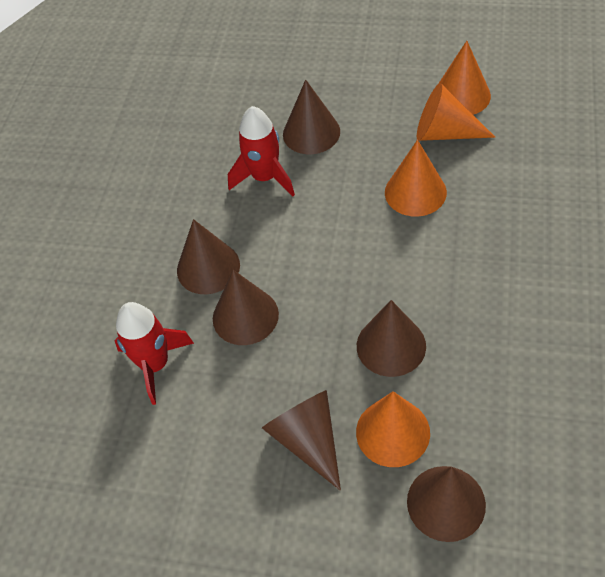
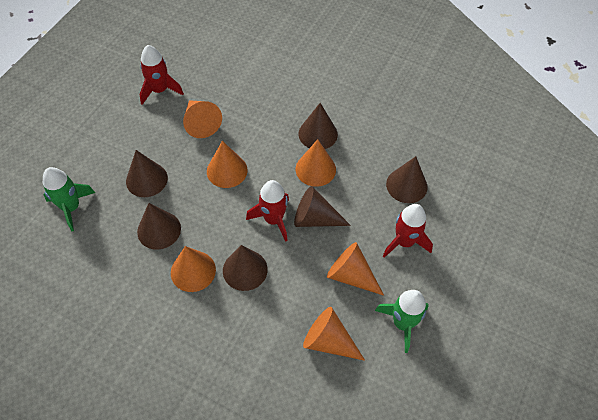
green rocket: none = 0 -> [43,167,95,231] [375,290,429,353] = 2
orange cone: [356,391,430,467] [385,140,447,217] [417,83,495,141] [438,41,491,115] = 4 -> [171,246,216,292] [183,100,222,138] [207,141,248,188] [296,139,336,187] [303,307,365,361] [327,242,384,296] = 6
red rocket: [115,302,194,405] [228,106,295,197] = 2 -> [139,45,184,105] [246,180,289,242] [383,204,433,258] = 3

